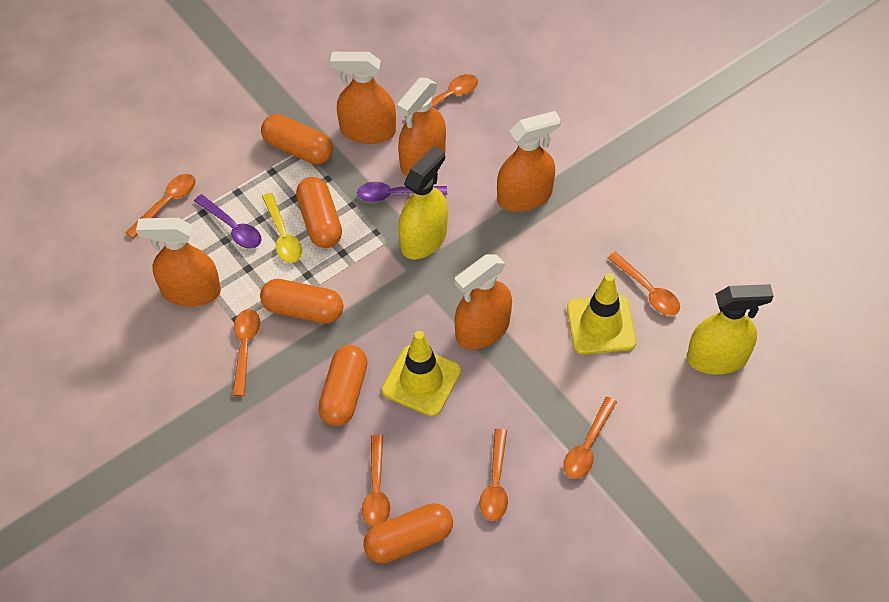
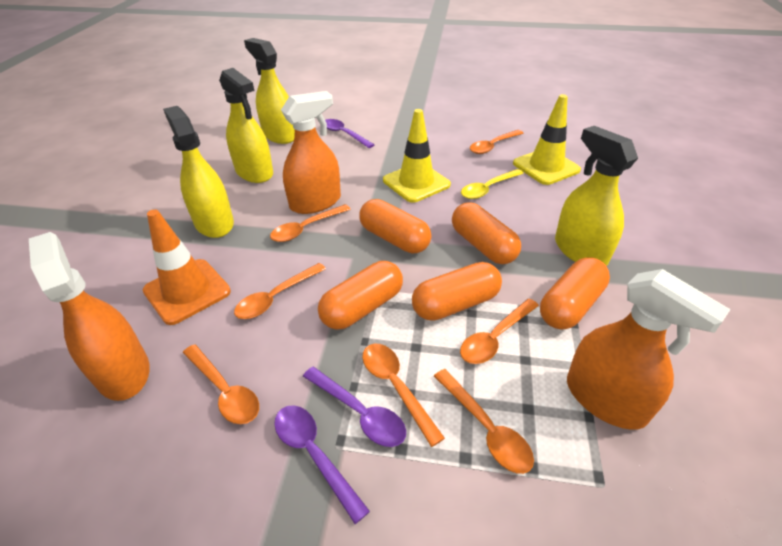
orange spray bottle: [136,218,221,307] [330,52,396,144] [397,78,446,176] [455,254,512,349] [497,111,561,212] = 5 -> [29,232,150,401] [281,91,341,214] [567,269,731,430] = 3
orange traffic cone: none = 0 -> [143,209,231,325] = 1
purple spoon: [194,194,262,249] [357,182,447,202] = 2 -> [274,405,370,524] [303,367,406,447] [325,119,375,148] = 3
yellow spray bottle: [398,146,448,260] [687,284,774,374] = 2 -> [163,106,234,238] [219,68,273,183] [244,38,295,144] [555,126,638,266] = 4

